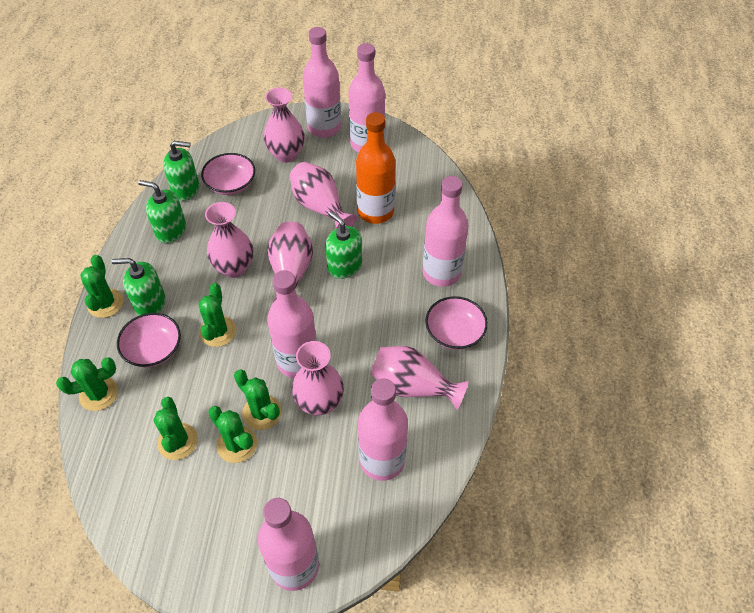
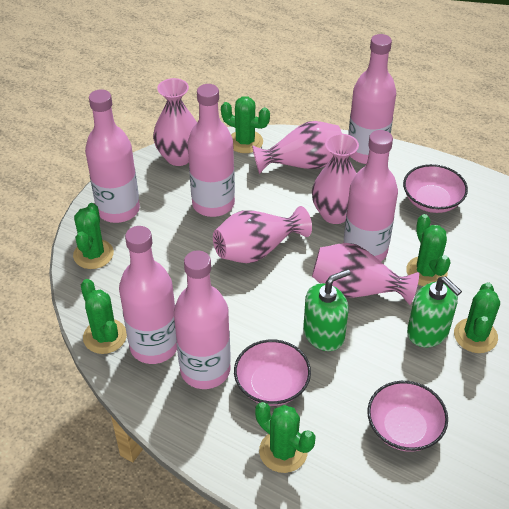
green soap dispenser: [111,258,166,315] [138,180,186,243] [163,141,199,201] [325,211,362,279] = 4 -> [303,269,350,351] [407,276,462,347] = 2
orange bottle: [356,112,395,224] = 1 -> none = 0
pink vase: [205,202,253,278] [263,88,305,163] [267,221,313,302] [290,162,357,229] [292,341,344,416] [370,346,469,410] = 6 -> [153,78,197,166] [213,206,312,263] [252,121,342,174] [312,134,359,224] [312,243,419,305] = 5

